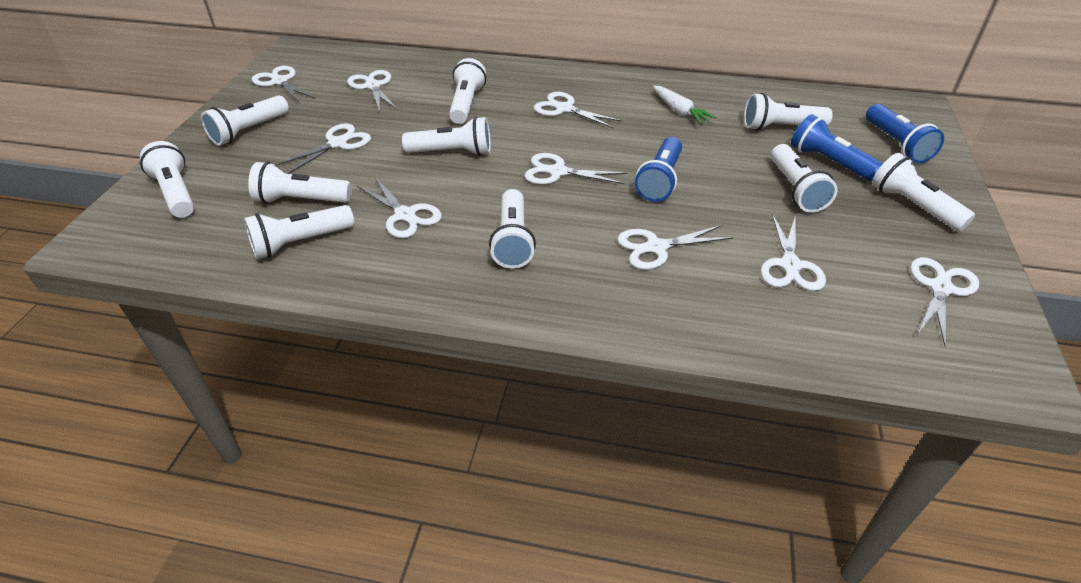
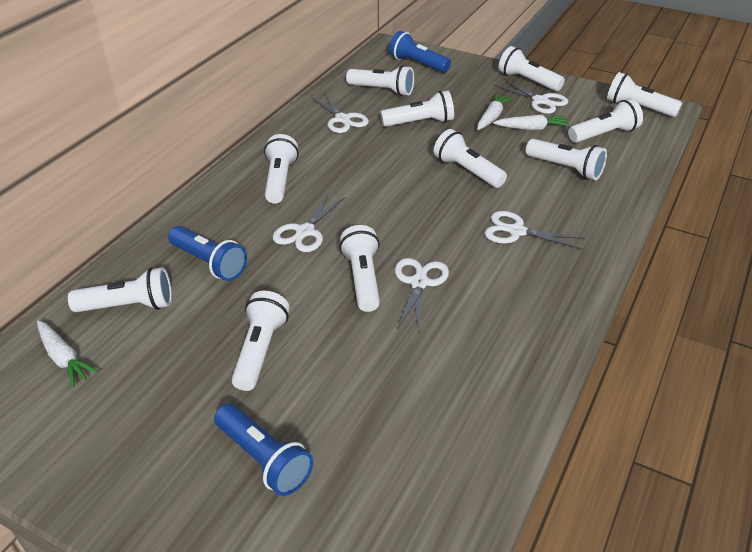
white carrot: [653,86,716,124] = 1 -> [37,321,99,387] [477,94,513,130] [493,114,570,130] = 3
white flashlight: [140,141,194,218] [201,96,289,146] [244,205,354,259] [248,162,352,204] [402,117,491,156] [449,58,486,124] [489,189,536,269] [744,93,832,131] [771,144,838,213] [872,153,975,231] = 10 -> [68,267,172,312] [232,291,290,391] [264,134,299,204] [339,225,380,312] [346,65,414,96] [380,90,454,127] [433,129,507,188] [499,46,565,91] [526,139,607,180] [568,99,643,143] [607,72,682,117] = 11
white scissors: [252,66,316,102] [276,123,371,174] [347,70,398,112] [357,177,442,238] [524,153,627,185] [534,92,622,128] [618,225,733,270] [761,214,826,291] [910,257,979,346] = 9 -> [273,193,345,252] [311,93,369,133] [395,258,449,333] [484,211,585,250] [494,79,568,114] = 5

